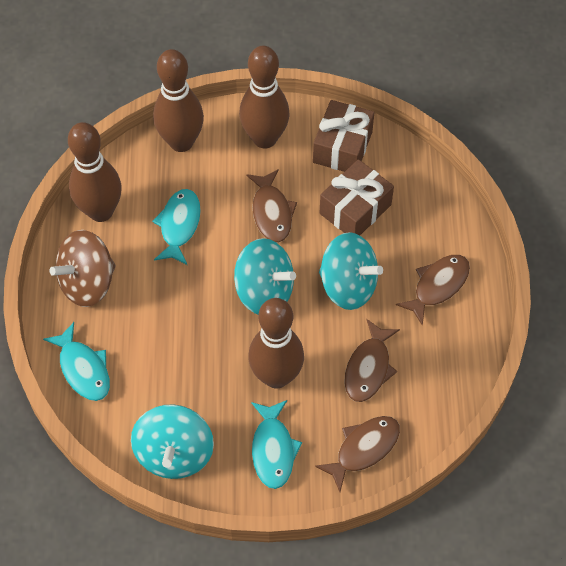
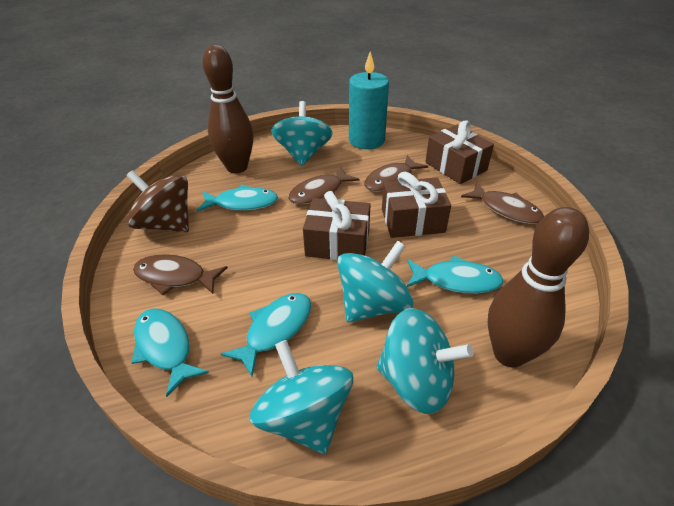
brown bowling pin: [68,122,121,222] [153,49,204,152] [239,45,290,149] [248,298,304,388] = 4 -> [202,45,254,173] [488,207,589,368] = 2
brown gift: [313,100,374,172] [320,159,394,235] = 2 -> [303,191,371,260] [382,172,451,238] [425,120,494,184] = 3
turquoise candle: none = 0 -> [349,52,389,149] = 1
turquoise fish: [43,322,110,401] [152,189,201,265] [251,400,302,489] = 3 -> [132,308,209,397] [197,185,278,212] [221,293,311,376] [407,255,503,294] = 4
turquoise spinning top: [131,404,214,479] [234,238,296,314] [319,232,383,310] = 3 -> [250,340,353,454] [271,101,333,166] [337,241,413,322] [376,308,474,414] = 4

